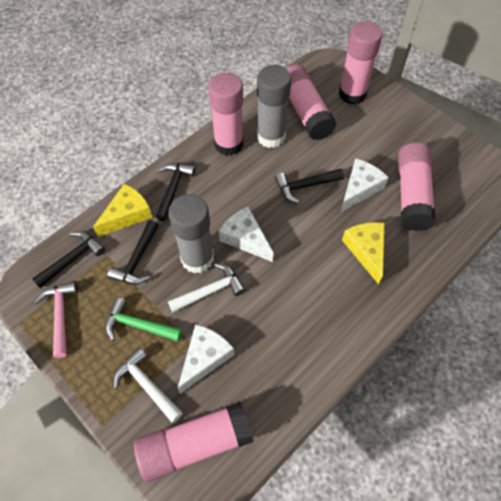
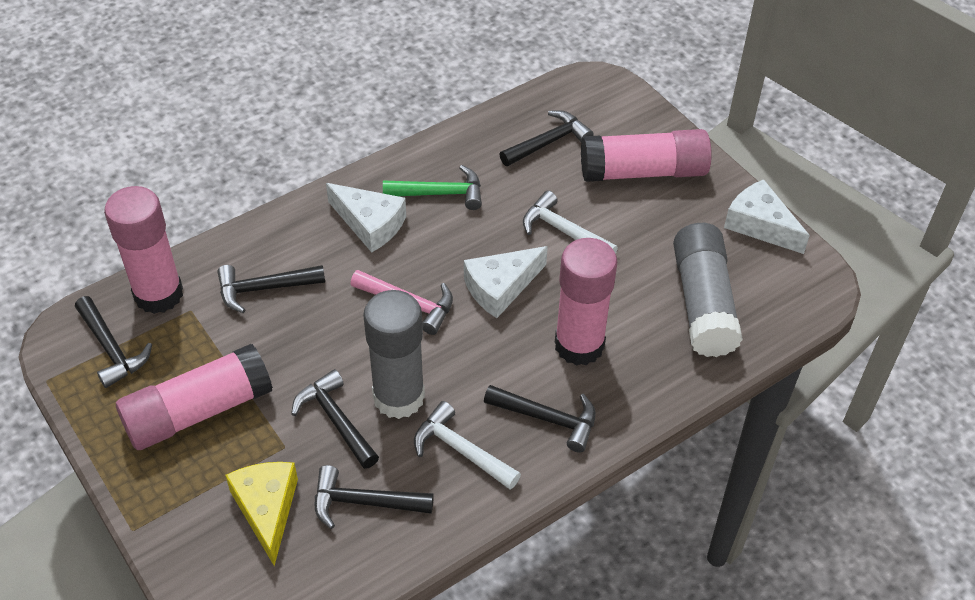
black hammer: [32,231,105,288] [107,220,159,285] [156,163,195,221] [275,168,344,203] = 4 -> [75,296,152,388] [217,265,325,313] [291,369,379,469] [315,465,434,529] [484,385,596,453] [500,110,593,166] = 6
pink glue stick: [134,402,253,482] [208,73,243,156] [286,64,337,140] [339,21,383,105] [398,142,436,231] = 5 -> [104,186,183,314] [116,344,273,450] [555,238,618,366] [581,129,712,182] = 4
yellow cheese: [93,183,153,237] [342,222,385,284] = 2 -> [225,462,298,566] = 1

